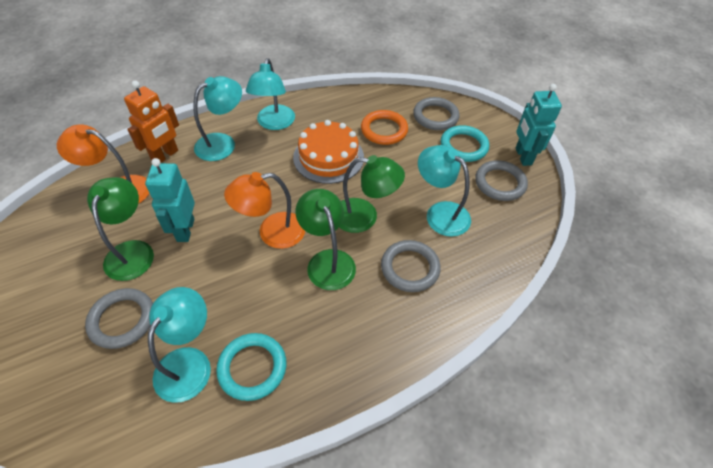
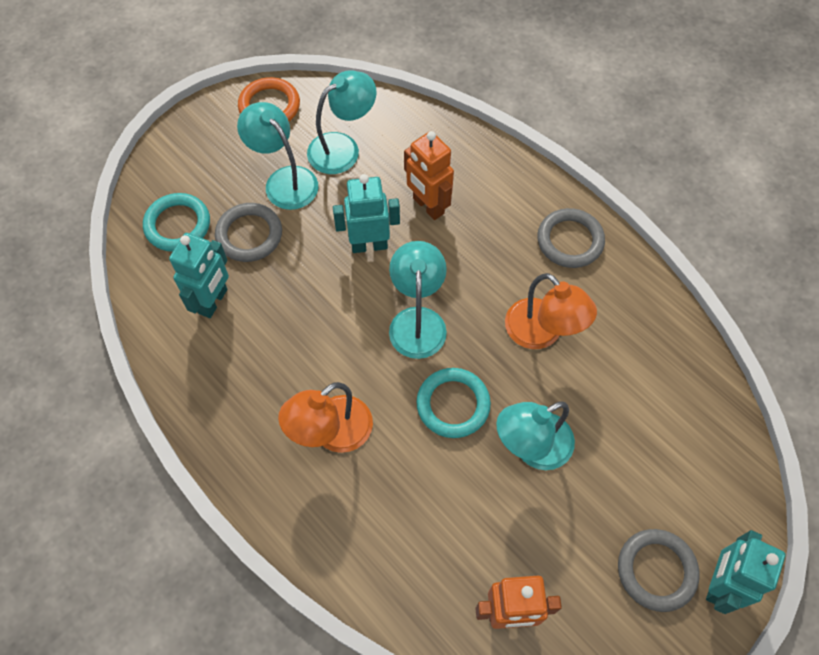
green lamp: [87,177,154,281] [295,189,356,290] [339,155,405,233] = 3 -> none = 0
grey ring: [85,288,153,349] [381,240,441,292] [413,97,460,130] [475,160,528,201] = 4 -> [215,203,282,262] [537,208,605,268] [618,529,700,612] = 3
orange cake: [293,120,364,184] = 1 -> none = 0
orange robot: [124,81,179,163] = 1 -> [404,131,454,220] [475,576,562,629] = 2
turquoise robot: [145,158,195,242] [515,84,562,166] = 2 -> [169,233,229,318] [333,174,400,253] [706,530,785,614] = 3

